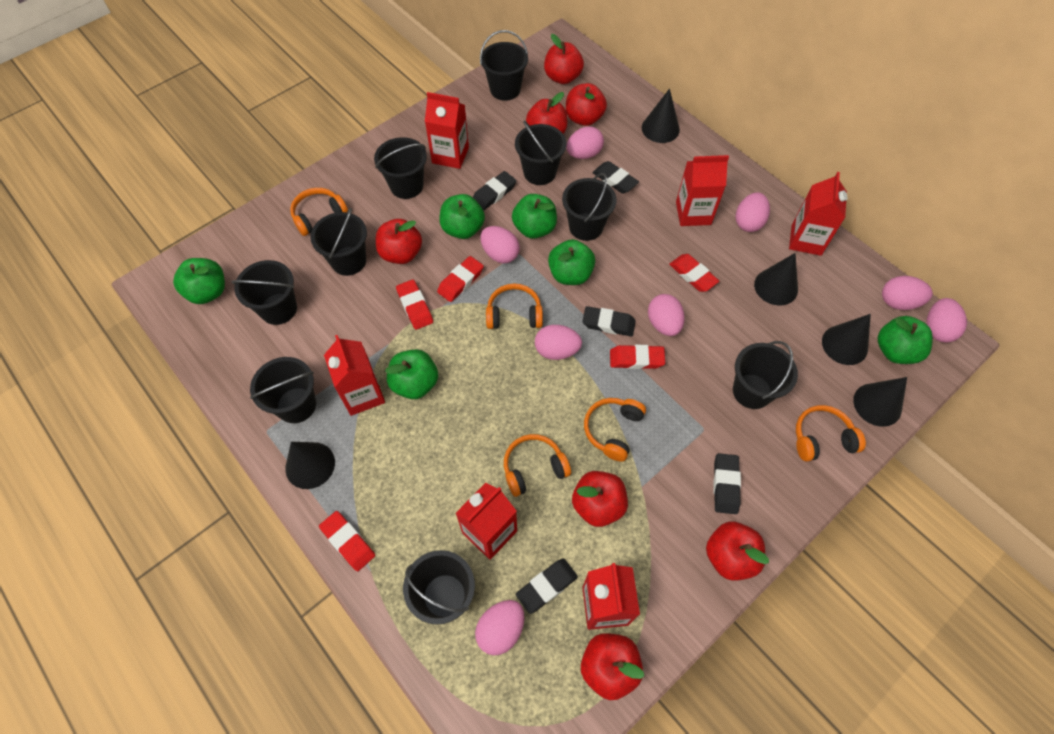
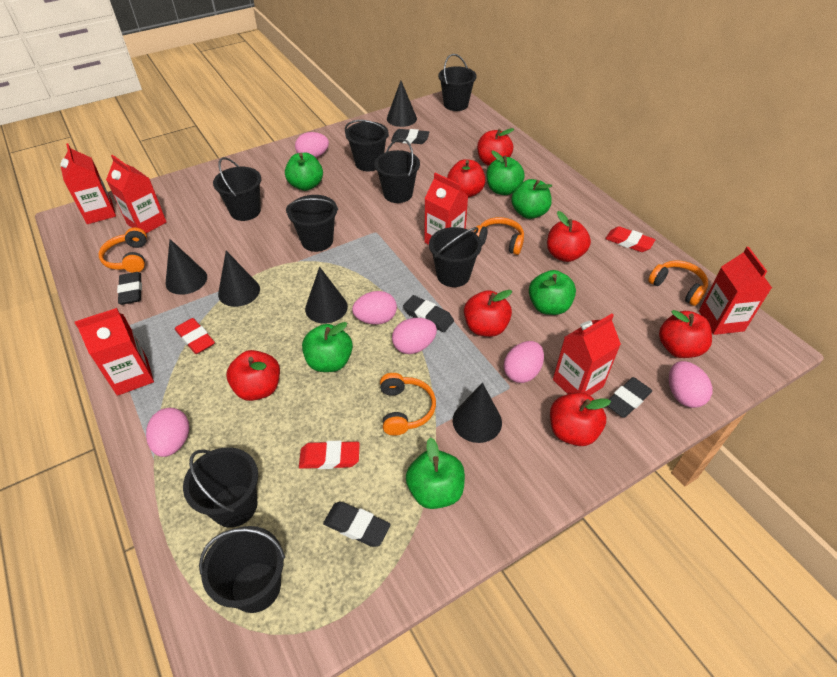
black bucket: [232,260,297,325] [250,357,316,423] [310,208,367,276] [374,137,427,199] [403,550,475,625] [480,30,528,101] [515,121,566,185] [562,173,617,241] [733,341,798,409] = 9 -> [183,447,258,528] [199,526,285,613] [213,157,261,221] [286,195,338,252] [345,120,389,171] [374,138,420,203] [429,227,482,287] [438,54,477,111] = 8
orange headphones: [290,188,348,236] [486,284,543,329] [504,434,571,497] [584,398,646,462] [796,405,866,462] = 5 -> [99,227,147,273] [380,373,436,436] [474,217,524,255] [648,260,708,306] = 4
pink egg: [475,600,524,655] [480,226,520,264] [535,325,582,360] [566,126,604,159] [648,294,685,336] [736,192,770,232] [882,276,933,310] [926,298,967,342] = 8 -> [146,408,189,457] [295,132,329,158] [352,291,397,325] [392,318,437,354] [504,341,544,383] [669,361,713,408] = 6
red eraser: [319,511,375,571] [396,279,433,330] [437,256,484,302] [610,345,665,369] [669,254,719,292] = 5 -> [175,318,215,354] [299,441,360,469] [605,226,655,252] = 3

